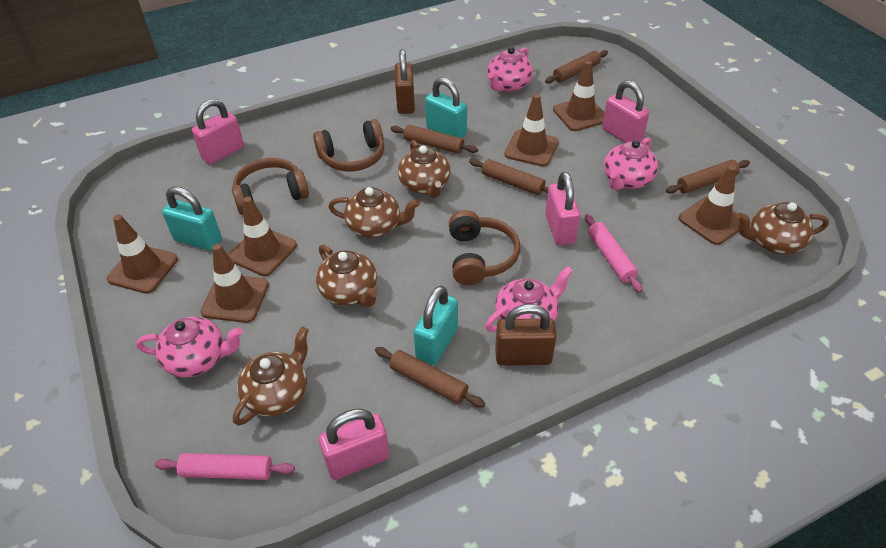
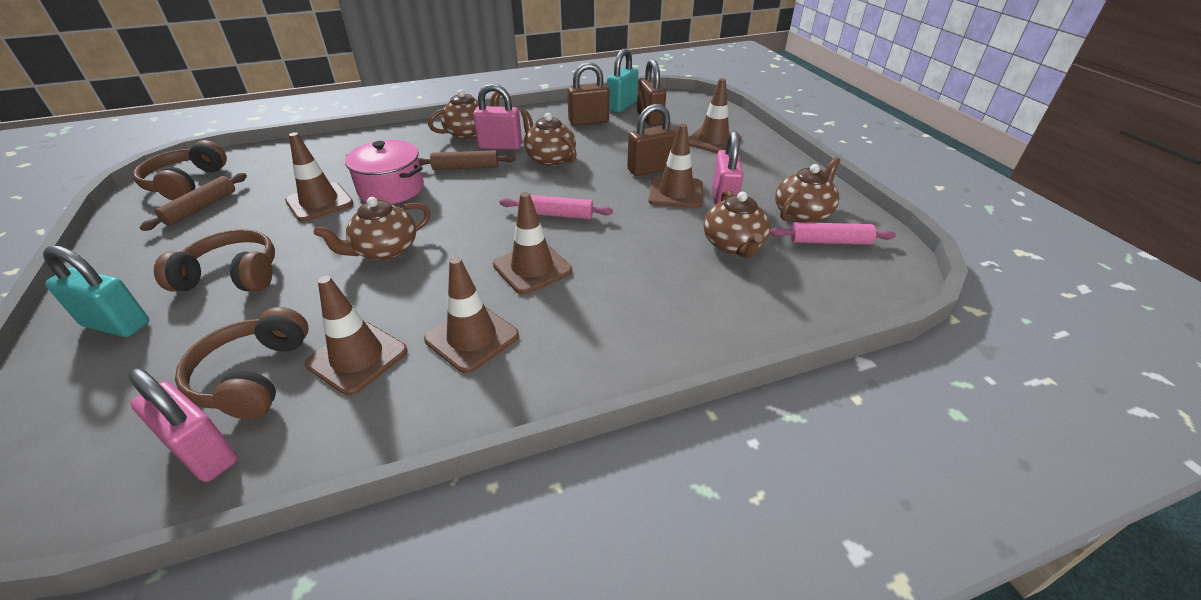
brown padlock: [395,49,415,114] [495,304,557,366] = 2 -> [567,62,609,126] [627,104,677,176] [637,59,666,126] = 3
brown rolling pin: [375,347,485,408] [391,125,478,154] [469,159,549,195] [545,50,608,84] [666,160,750,194] = 5 -> [139,173,247,231] [418,150,516,170] = 2
pink padlock: [192,99,244,164] [319,409,390,480] [545,172,580,246] [602,80,649,143] = 4 -> [128,369,238,482] [473,84,522,150] [712,131,744,206] = 3
pink pot: none = 0 -> [345,140,424,204] = 1
pink teapot: [136,317,243,378] [485,266,573,332] [487,47,533,92] [604,137,658,190] = 4 -> none = 0
turquoise padlock: [162,187,222,251] [413,286,458,365] [425,77,467,138] = 3 -> [43,246,149,337] [607,49,638,113] = 2

